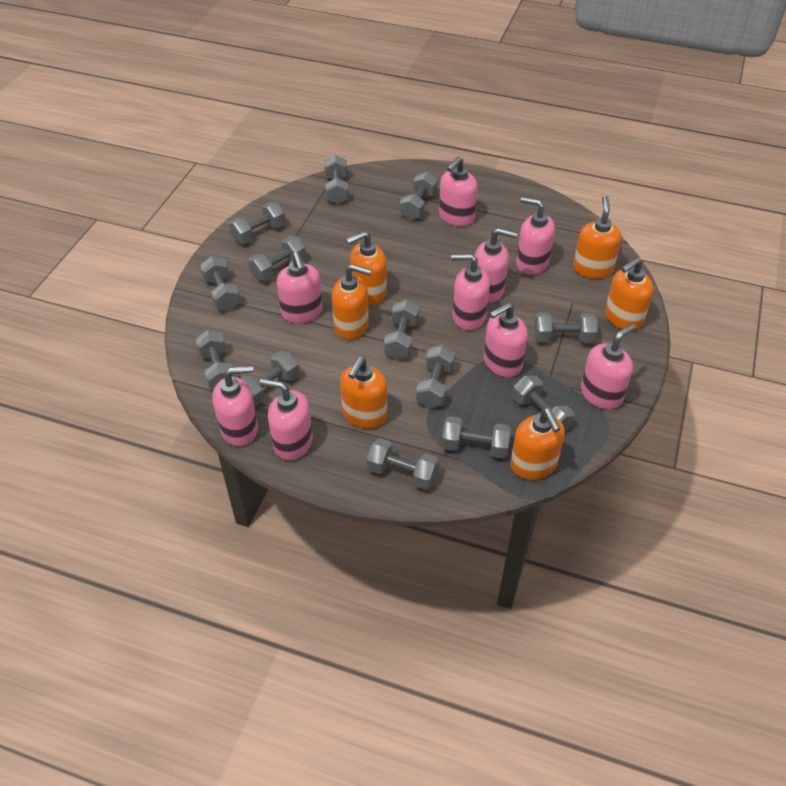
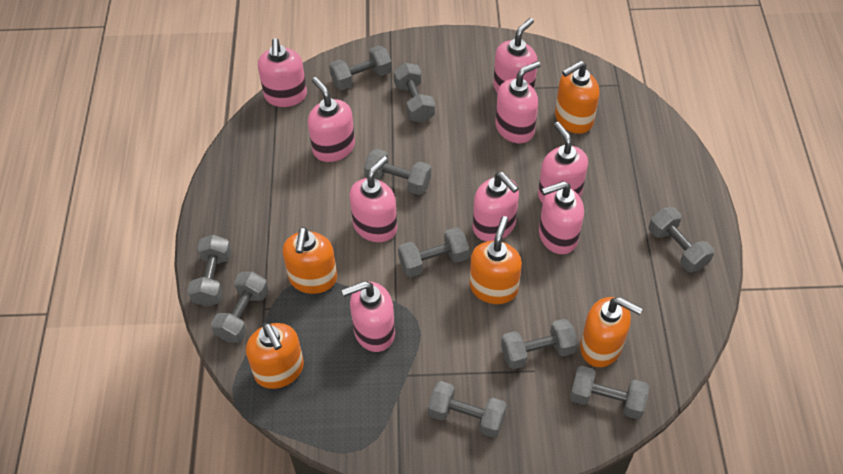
grey dumbbell: [196,330,235,390] [200,257,241,311] [229,202,286,244] [240,351,299,407] [248,236,306,281] [324,155,349,204] [366,438,439,490] [384,300,420,360] [400,172,438,220] [416,345,455,408] [442,416,511,459] [512,375,574,431] [534,312,598,343] = 13 -> [188,235,232,307] [211,272,269,343] [329,46,392,90] [364,149,431,195] [393,63,435,122] [398,227,469,277] [428,381,507,438] [501,319,578,369] [570,366,649,419] [649,207,714,273] = 10
orange soap dispenser: [332,264,372,340] [340,357,387,429] [346,231,387,305] [510,408,565,480] [573,196,622,279] [605,257,653,331] = 6 -> [246,323,304,389] [282,227,337,294] [469,216,522,304] [555,61,599,134] [580,297,643,367] = 5

